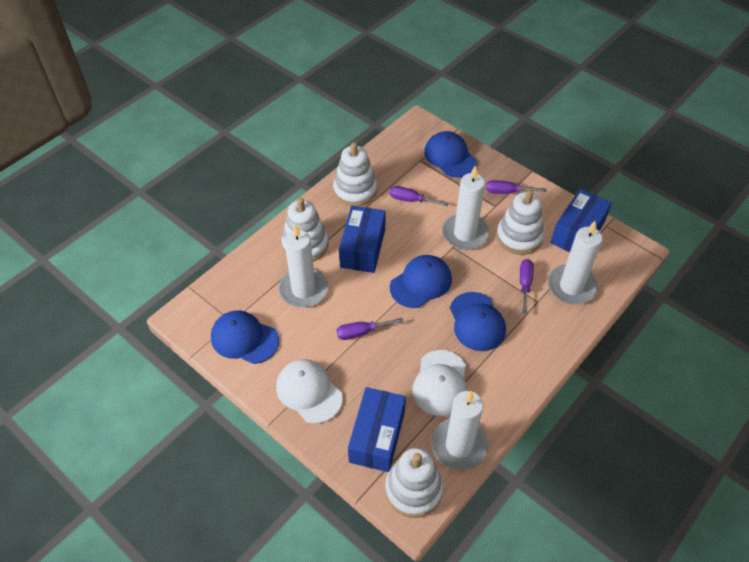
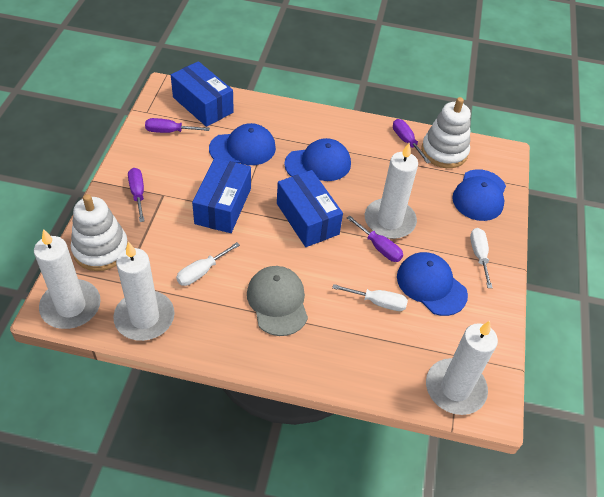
grey cap: none = 0 -> [247,266,308,336] = 1
white cap: [276,359,343,424] [413,350,467,416] = 2 -> none = 0
white screwdriver: none = 0 -> [176,242,240,286] [332,284,408,311] [470,228,493,288] = 3
white stacking toy: [282,198,329,261] [333,142,377,206] [385,448,443,518] [496,190,544,255] = 4 -> [71,194,128,271] [421,97,471,168] = 2

